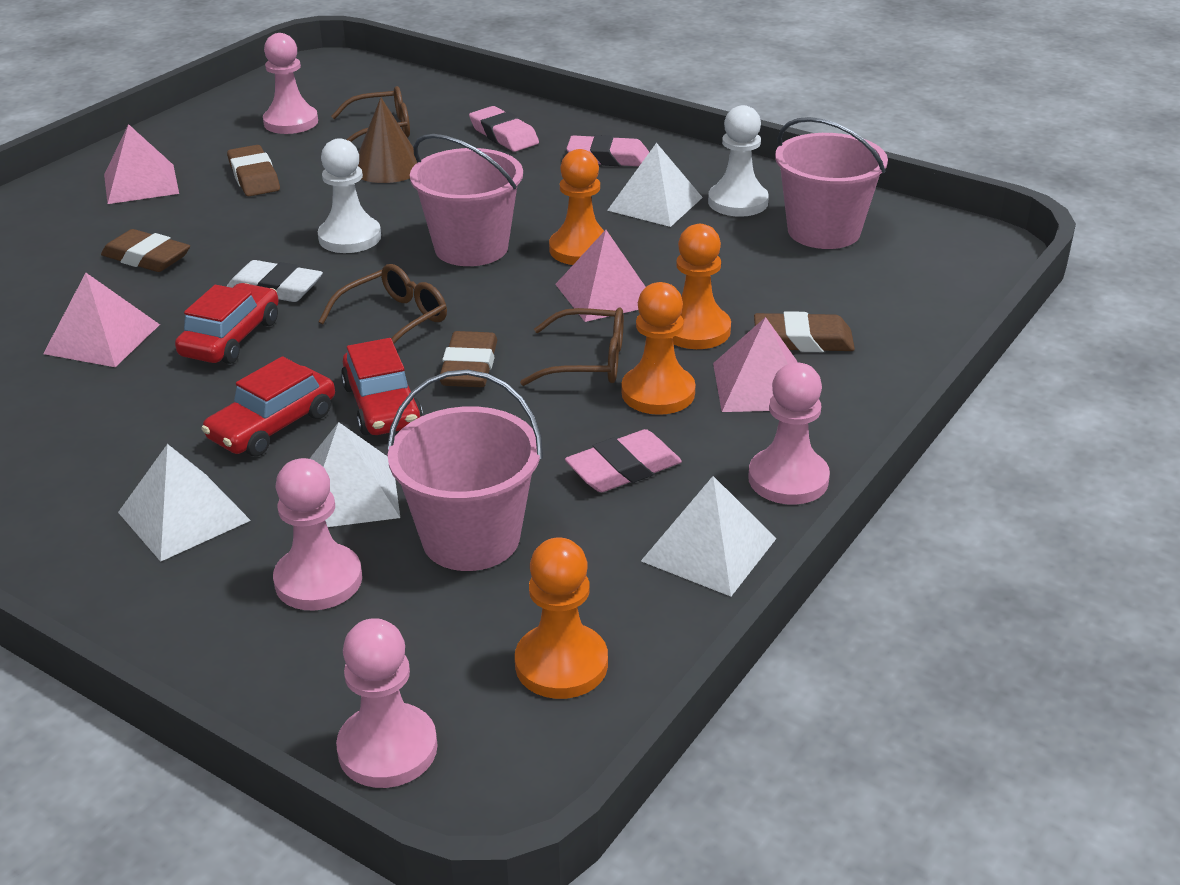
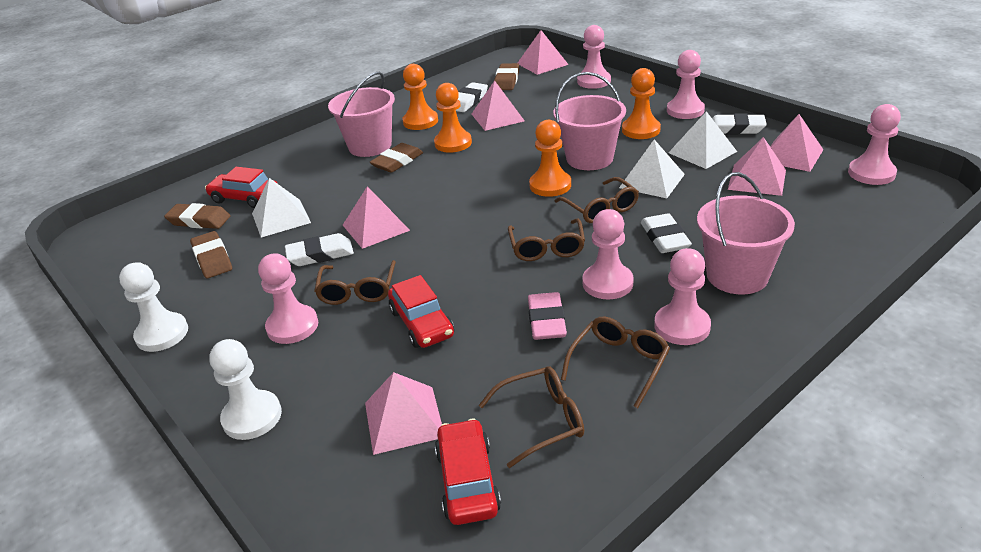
brown cone: [358,97,421,183] = 1 -> none = 0
brown glasses: [318,264,447,344] [331,86,410,142] [520,308,624,386] = 3 -> [314,260,396,305] [479,366,584,468] [508,218,585,261] [555,177,639,223] [561,317,670,408] = 5
pink eraser: [469,106,539,152] [565,429,682,492] [566,135,649,166] = 3 -> [528,292,567,340] = 1
pink pawn: [263,33,318,134] [273,458,362,610] [336,618,437,788] [748,363,830,505] = 4 -> [258,253,318,344] [577,25,611,89] [582,209,634,299] [654,248,711,345] [667,50,705,119] [848,104,901,185] = 6
pink pyramid: [43,273,160,367] [104,124,179,204] [555,230,646,322] [713,317,798,412] = 4 -> [343,186,410,249] [365,372,442,455] [472,81,525,131] [518,30,569,75] [728,137,786,196] [770,114,824,172] = 6
white eraser: [226,260,323,302] = 1 -> [285,233,354,266] [456,82,488,112] [641,213,692,253] [712,113,767,134] = 4
white pyramid: [118,444,251,562] [309,422,400,527] [607,143,703,227] [641,476,777,597] = 4 -> [252,178,311,238] [619,139,685,198] [668,111,737,169] = 3

